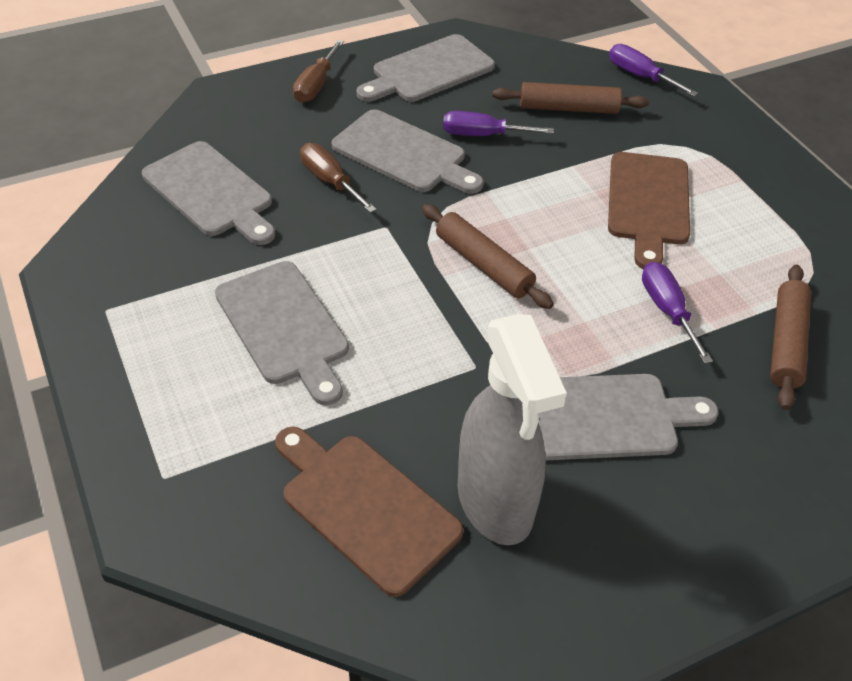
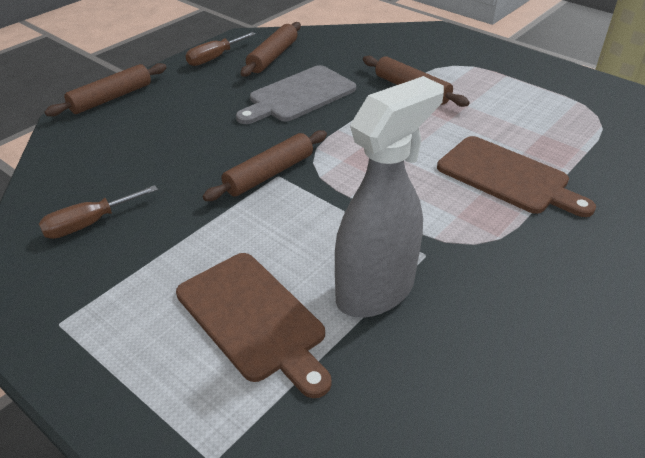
brown rolling pin: [422,204,554,309] [493,82,649,114] [770,265,811,410] = 3 -> [45,63,167,117] [203,130,327,201] [241,22,301,77] [363,56,470,107] = 4
grey cutting board: [142,141,275,245] [215,261,349,405] [332,109,484,194] [357,34,495,102] [538,374,719,460] = 5 -> [236,65,356,124] = 1
purple screwdriver: [443,111,554,136] [609,44,698,96] [642,262,713,364] = 3 -> none = 0

